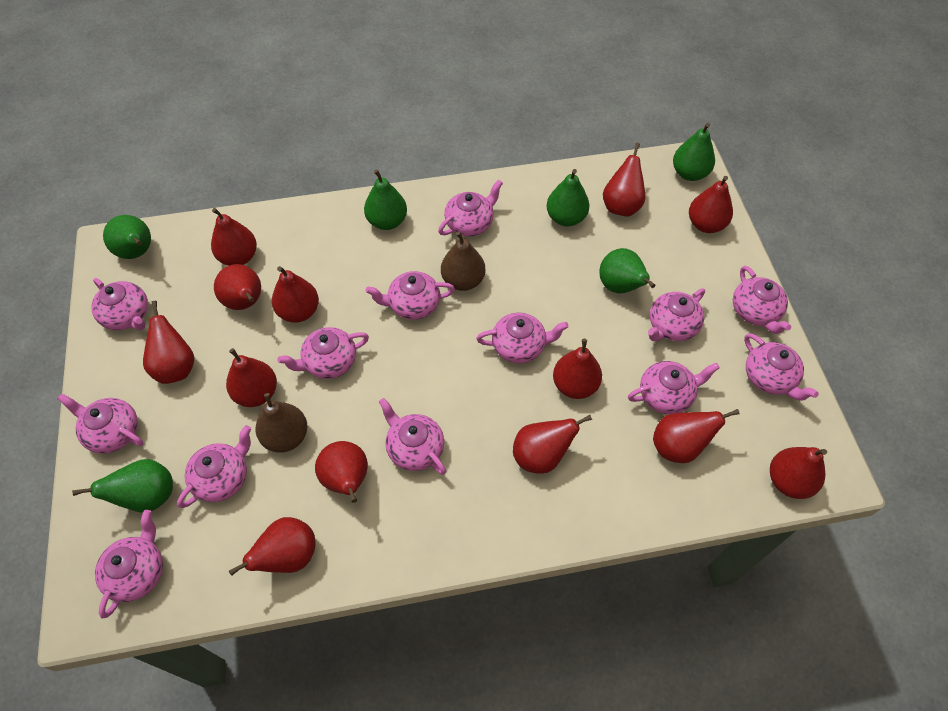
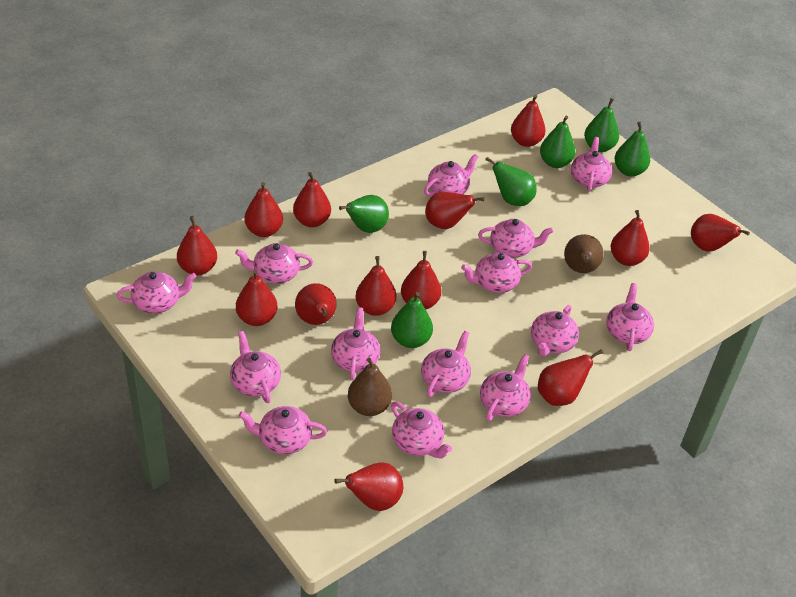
pink teapot: [57,394,144,454] [91,278,148,330] [95,510,163,619] [177,425,251,508] [278,327,369,379] [366,271,455,320] [379,398,446,475] [438,180,503,236] [476,313,569,363] [628,361,720,414] [648,289,705,341] [733,266,791,334] [744,333,819,401] = 13 -> [116,271,196,314] [230,331,281,403] [235,243,313,284] [239,406,327,454] [331,307,380,380] [391,402,452,459] [421,331,471,397] [424,154,478,196] [461,253,532,293] [478,219,554,258] [480,354,531,421] [531,305,579,356] [571,137,612,191] [606,283,654,351] = 14

